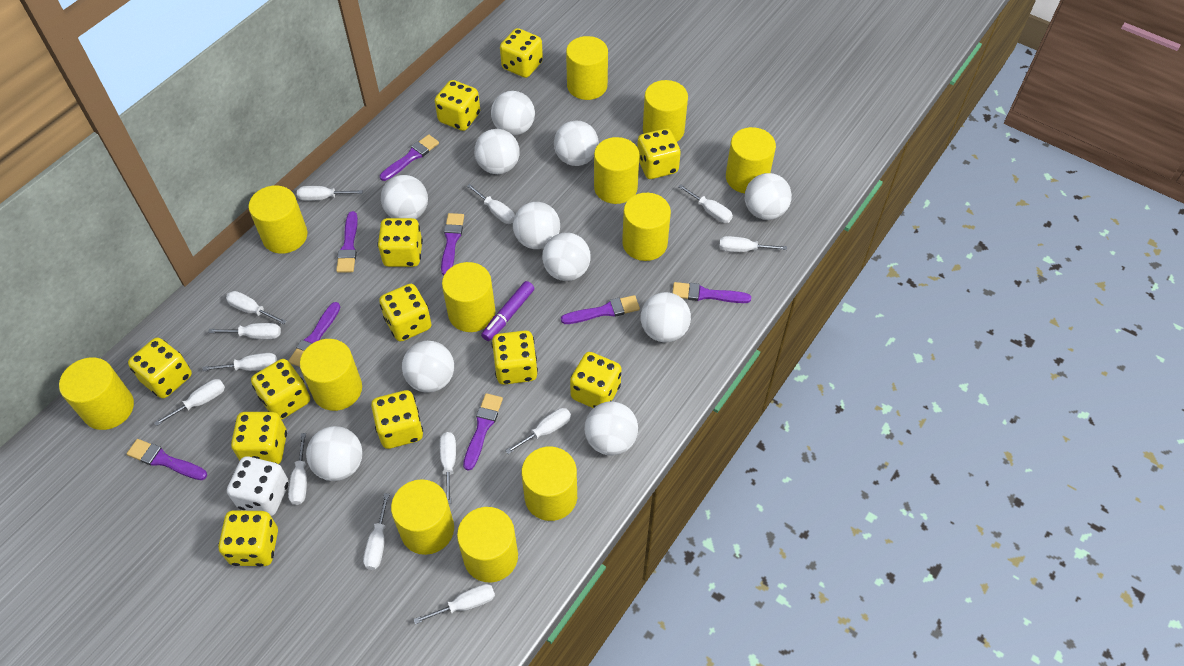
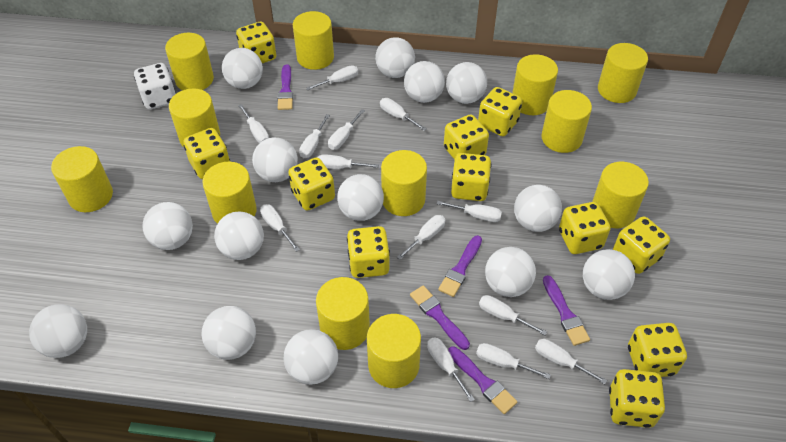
purple brush: [127,439,207,480] [289,302,340,367] [336,211,358,273] [380,134,439,181] [441,213,464,275] [463,393,503,471] [561,295,640,324] [672,282,751,303] = 8 -> [277,64,293,110] [410,285,470,350] [438,235,482,297] [448,346,518,414] [543,275,590,346] = 5
purple marker: [481,281,534,341] = 1 -> none = 0
white ball: [306,426,363,481] [381,175,428,219] [402,341,454,392] [474,129,520,174] [491,91,535,136] [513,202,560,249] [542,233,591,281] [554,121,599,166] [584,401,638,455] [641,292,691,342] [745,173,792,220] = 11 -> [29,304,87,358] [142,202,193,250] [201,306,256,360] [214,211,264,260] [222,48,263,89] [252,138,298,182] [284,329,338,385] [337,174,384,221] [375,37,415,78] [404,61,445,103] [446,62,487,104] [485,247,536,297] [514,185,562,232] [583,249,635,300] = 14
yellow dice: [128,338,192,398] [218,510,278,566] [231,412,287,464] [251,359,310,420] [371,390,423,449] [377,218,423,267] [379,284,432,341] [435,80,480,131] [492,330,538,385] [500,28,543,78] [570,352,622,408] [637,128,681,179] = 12 -> [183,128,230,179] [236,22,276,63] [288,157,335,211] [347,226,390,278] [444,115,489,160] [451,153,491,201] [478,87,522,136] [559,202,610,254] [609,369,665,428] [613,216,670,274] [628,323,687,377] = 11

